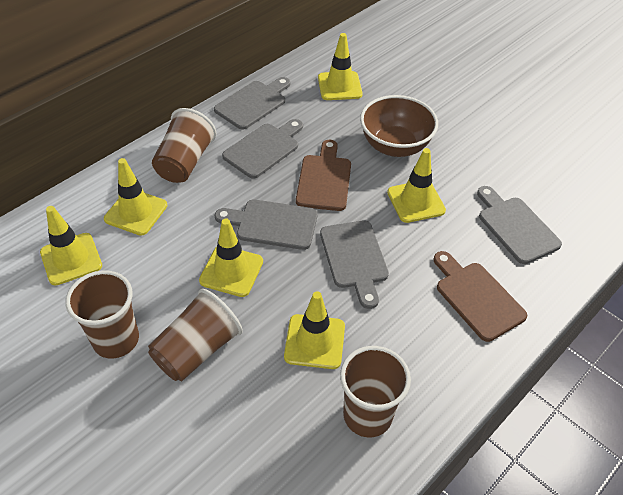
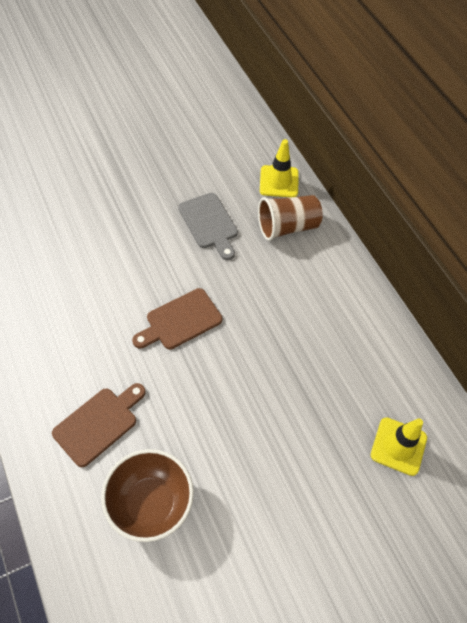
brown cup: [65,270,139,359] [148,289,243,381] [152,108,216,183] [340,346,411,437] = 4 -> [258,195,323,241] = 1
grey cutting board: [214,77,290,130] [215,200,318,250] [222,119,303,179] [320,220,389,309] [477,186,562,264] = 5 -> [178,193,238,260] = 1
yellow traffic cone: [40,206,102,285] [104,158,167,236] [199,219,263,297] [284,291,345,369] [318,33,363,100] [387,148,446,223] = 6 -> [260,139,299,198] [371,417,427,476] = 2

